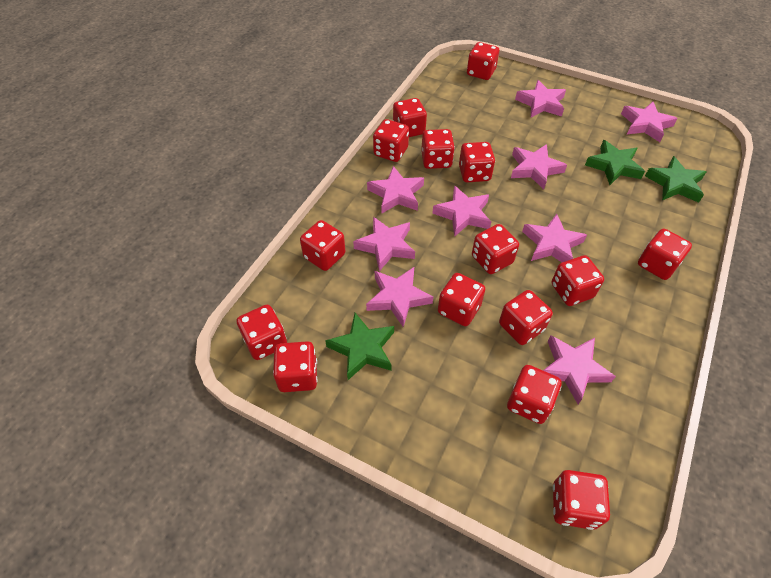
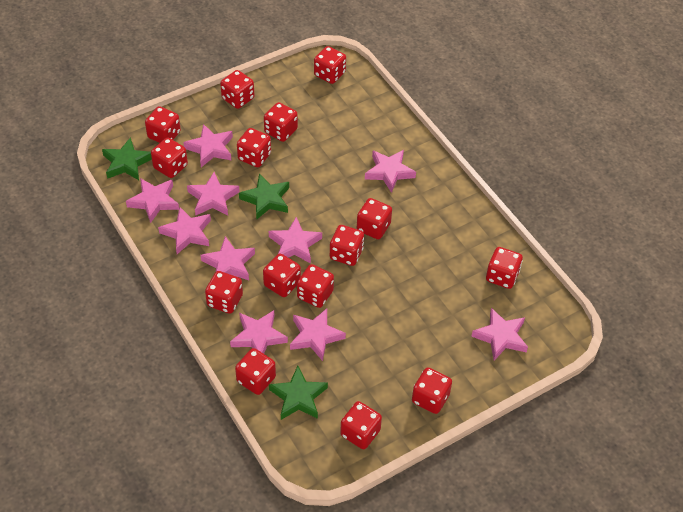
pink star: [353,217,415,271] [366,267,433,327] [367,166,424,213] [432,185,491,237] [511,144,567,189] [515,80,566,117] [522,214,587,262] [543,335,616,404] [621,102,678,142] = 9 -> [126,178,179,223] [158,207,211,254] [183,124,233,167] [187,172,240,216] [200,236,255,280] [230,310,288,354] [269,217,322,264] [290,308,346,361] [365,150,416,193] [471,308,528,360] = 10

